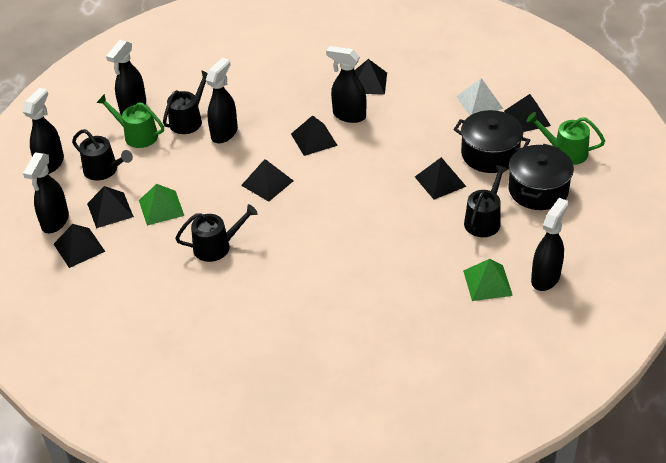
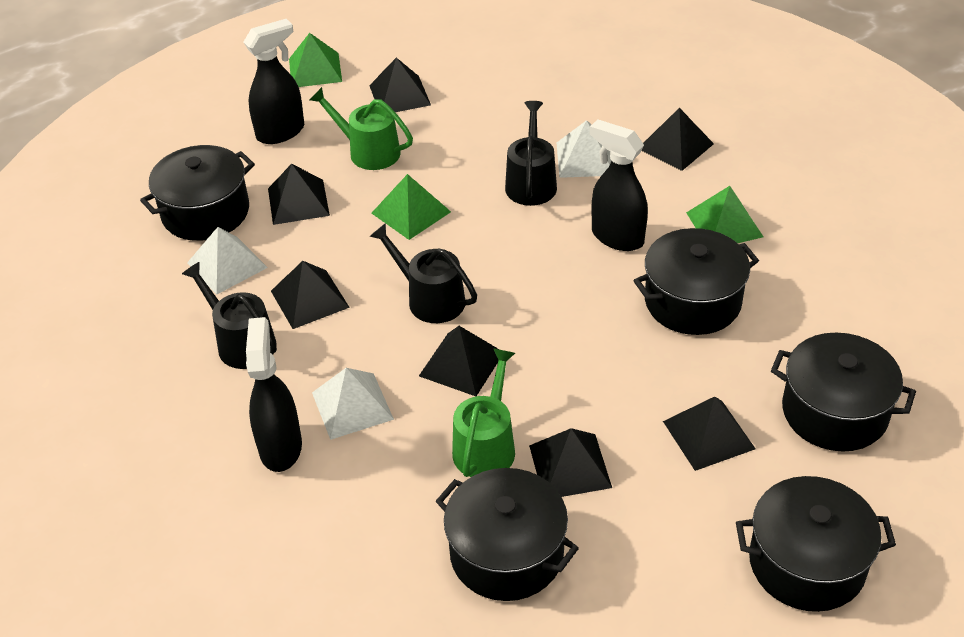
black pot: [453,110,530,173] [508,144,574,210] = 2 -> [140,145,255,241] [436,468,579,601] [633,228,759,335] [736,476,896,612] [771,332,916,452] = 5
black spray bottle: [23,88,64,174] [23,152,69,233] [106,40,146,115] [206,58,238,143] [326,46,367,123] [531,198,569,291] = 6 -> [244,19,304,144] [246,317,302,472] [590,120,648,251] = 3
black watering can: [72,129,133,180] [163,70,208,134] [175,204,258,262] [464,165,508,237] = 4 -> [182,262,277,369] [369,223,477,323] [505,101,557,206] = 3
green pyramid: [139,184,184,226] [463,259,513,301] = 2 -> [289,33,342,87] [372,174,451,240] [686,186,763,243] = 3
white pyramid: [457,78,503,116] = 1 -> [187,227,268,295] [312,368,394,440] [557,120,611,178] = 3

